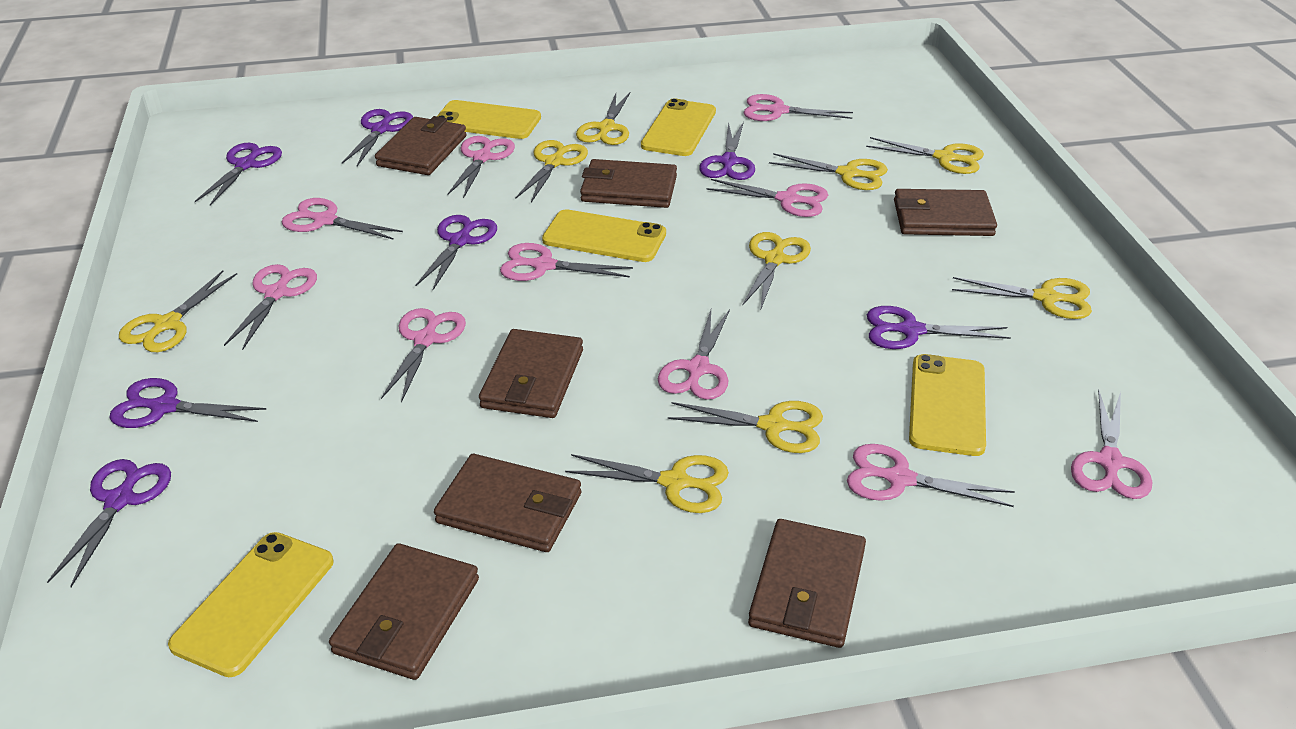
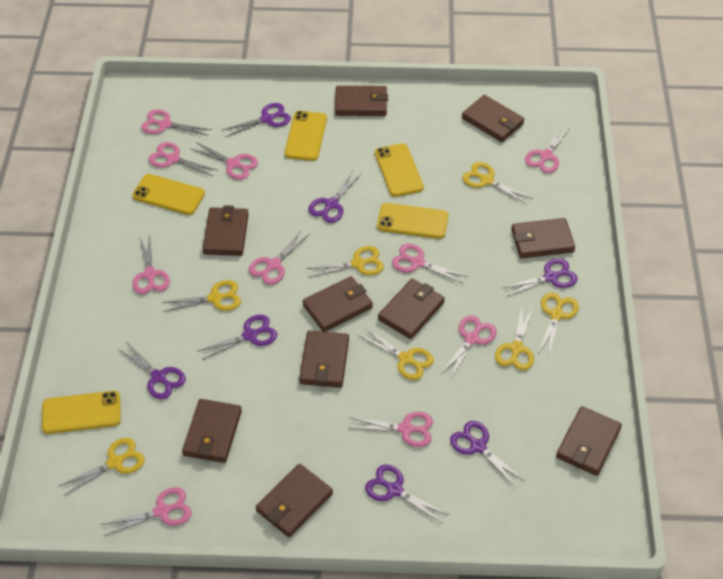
brown wallet: [329,543,479,680] [375,116,467,175] [434,454,581,552] [479,329,583,418] [580,159,677,208] [748,519,866,648] [894,189,997,236] = 7 -> [182,399,242,463] [203,205,249,256] [256,464,333,537] [299,330,349,388] [303,276,373,332] [335,86,388,116] [378,279,445,339] [462,95,524,142] [511,218,575,259] [556,406,622,476] = 10
yellow scissors: [119,270,237,352] [516,140,588,202] [565,454,729,513] [576,92,630,145] [668,401,823,453] [742,232,811,311] [769,153,888,190] [866,137,984,174] [952,277,1092,319] = 9 -> [59,438,145,496] [161,280,241,312] [306,246,384,277] [358,327,434,380] [462,162,532,204] [495,307,534,370] [538,293,579,358] = 7

